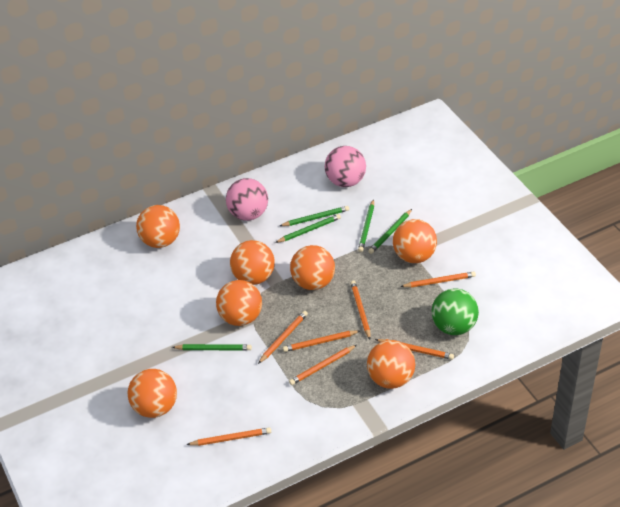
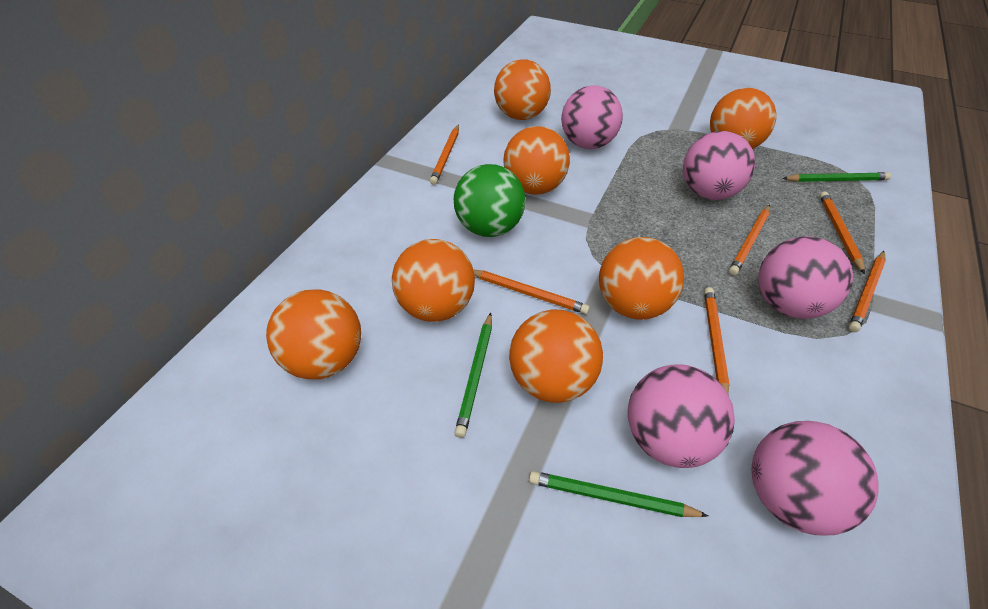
green pencil: [172,344,252,350] [275,214,341,243] [280,206,349,226] [358,199,374,252] [368,209,412,254] = 5 -> [455,313,492,438] [529,471,708,517] [782,172,891,182] = 3
orange pencil: [186,427,271,446] [258,311,308,364] [283,331,360,352] [289,345,357,385] [350,280,370,339] [375,339,454,360] [400,272,476,288] = 7 -> [430,124,459,185] [474,270,590,314] [704,287,730,394] [729,205,770,276] [819,192,865,274] [848,251,886,332] = 6
pink ball: [226,178,268,221] [325,146,366,187] = 2 -> [561,85,623,149] [628,364,735,468] [683,131,755,200] [752,421,879,535] [759,236,853,319] = 5

